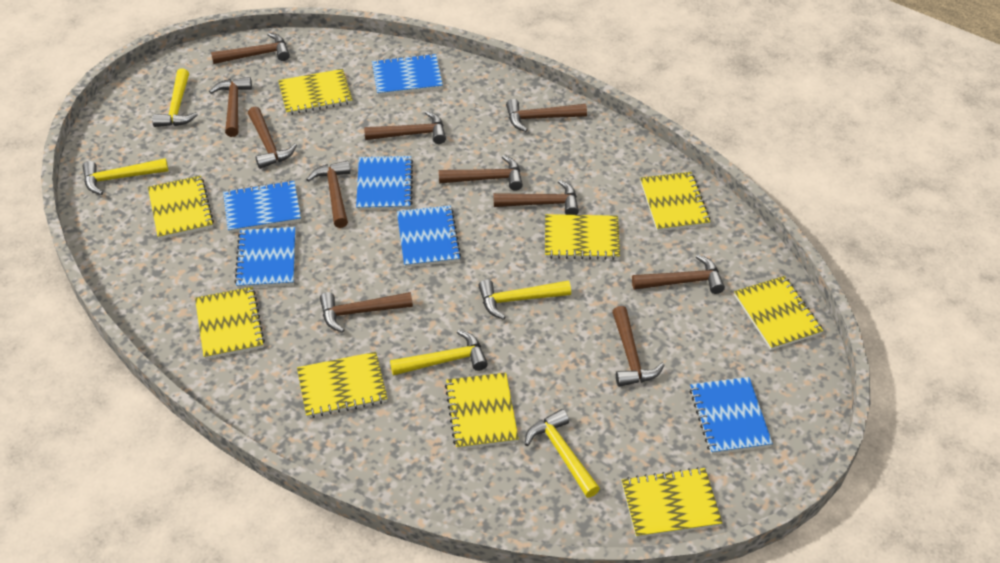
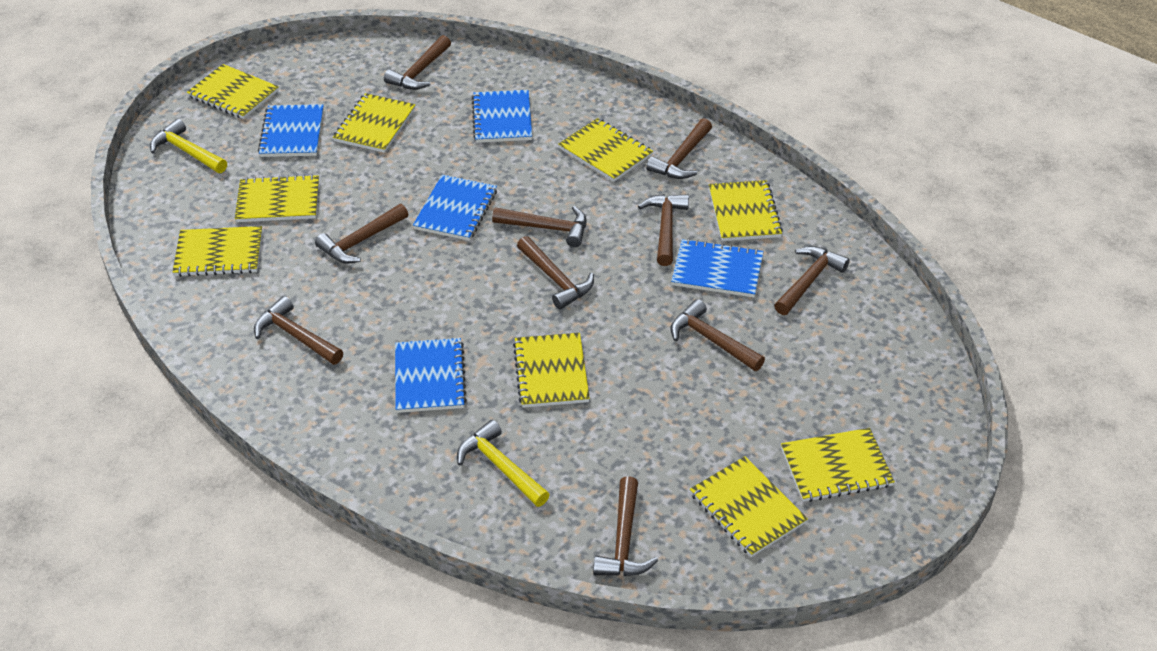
blue notebook: [223,180,301,233] [235,227,295,288] [356,156,413,210] [372,54,443,96] [397,205,461,267] [689,377,773,455] = 6 -> [258,104,324,157] [395,338,467,413] [413,175,497,241] [472,90,532,143] [671,239,764,297] = 5
brown hammer: [209,77,252,137] [211,33,290,64] [248,107,297,169] [306,160,350,228] [320,292,413,333] [364,111,446,144] [439,155,523,191] [494,180,579,215] [506,99,587,132] [612,306,665,387] [632,254,725,294] = 11 -> [254,296,343,365] [315,204,408,264] [384,35,451,90] [492,206,586,247] [517,236,594,309] [593,476,658,576] [638,194,689,266] [646,118,712,179] [671,299,765,371] [774,246,850,315] = 10
yellow hammer: [82,158,168,195] [152,69,198,127] [390,330,488,376] [478,280,571,320] [525,409,600,498] = 5 -> [150,119,227,173] [457,420,550,507] = 2

